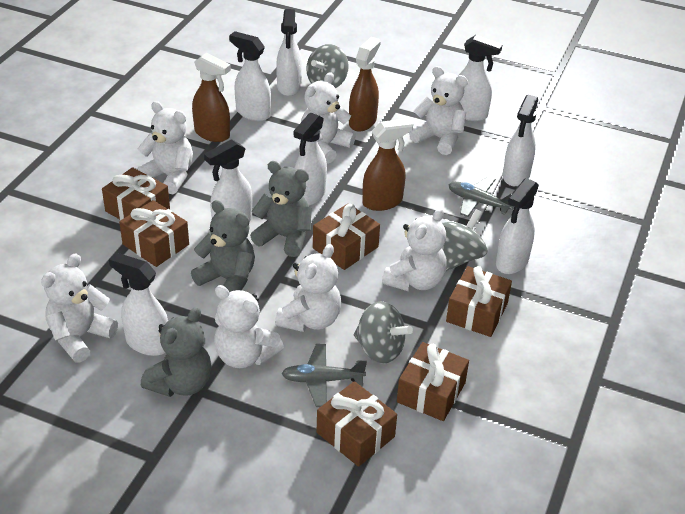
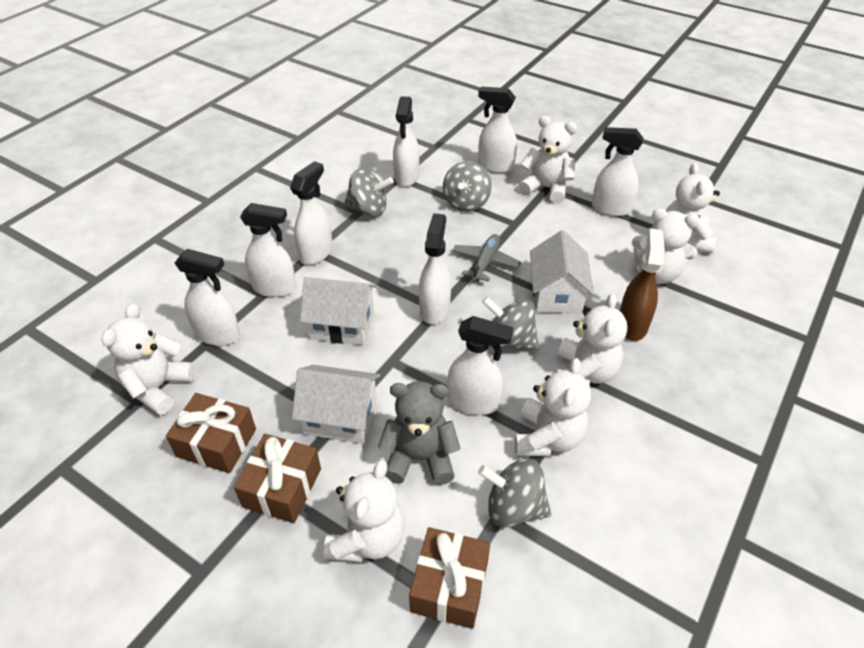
brown gift: [102,167,170,220] [119,200,189,267] [313,203,380,270] [317,381,397,467] [397,342,469,421] [446,266,512,337] = 6 -> [166,393,256,473] [234,434,321,523] [409,527,490,629] = 3
brown spray bottle: [192,53,231,142] [349,37,381,132] [363,118,413,211] = 3 -> [620,228,665,341] = 1
grey plane: [281,344,367,407] [448,176,514,217] = 2 -> [452,234,521,282] = 1
grey spinning top: [306,44,349,88] [354,301,413,364] [442,209,488,271] = 3 -> [344,169,394,216] [443,161,492,212] [478,459,551,528] [482,296,539,350] = 4
grey teddy bear: [141,307,211,397] [191,200,255,292] [250,161,311,257] = 3 -> [378,381,461,485] = 1
white house: none = 0 -> [292,365,380,444] [300,277,377,345] [530,230,594,314] = 3

